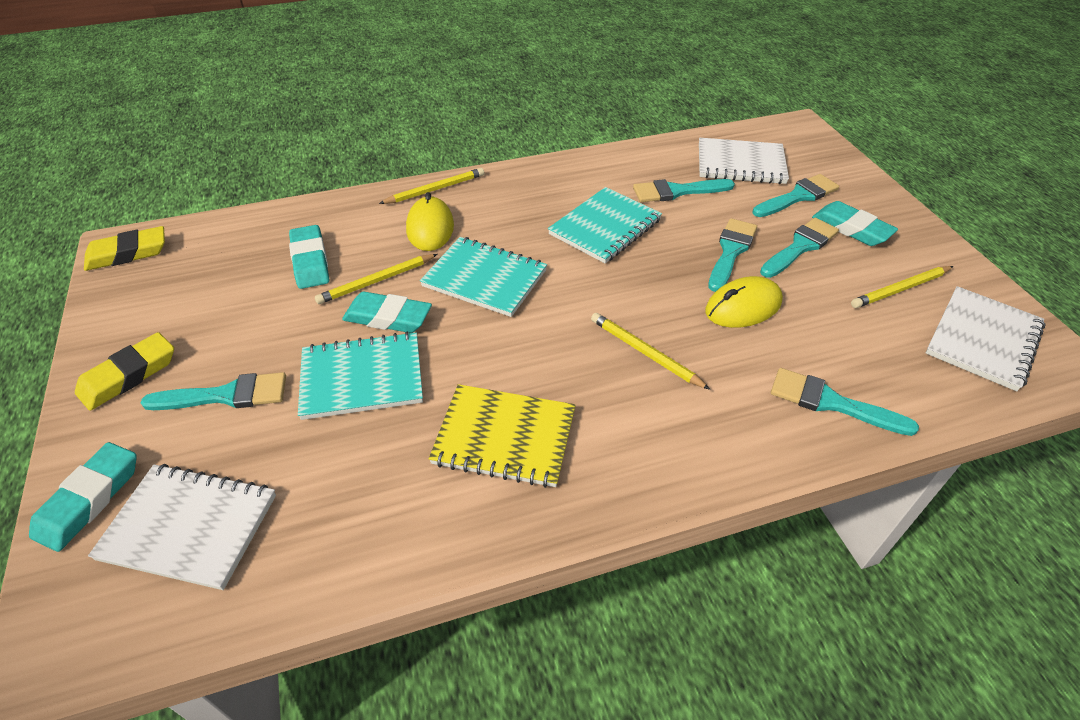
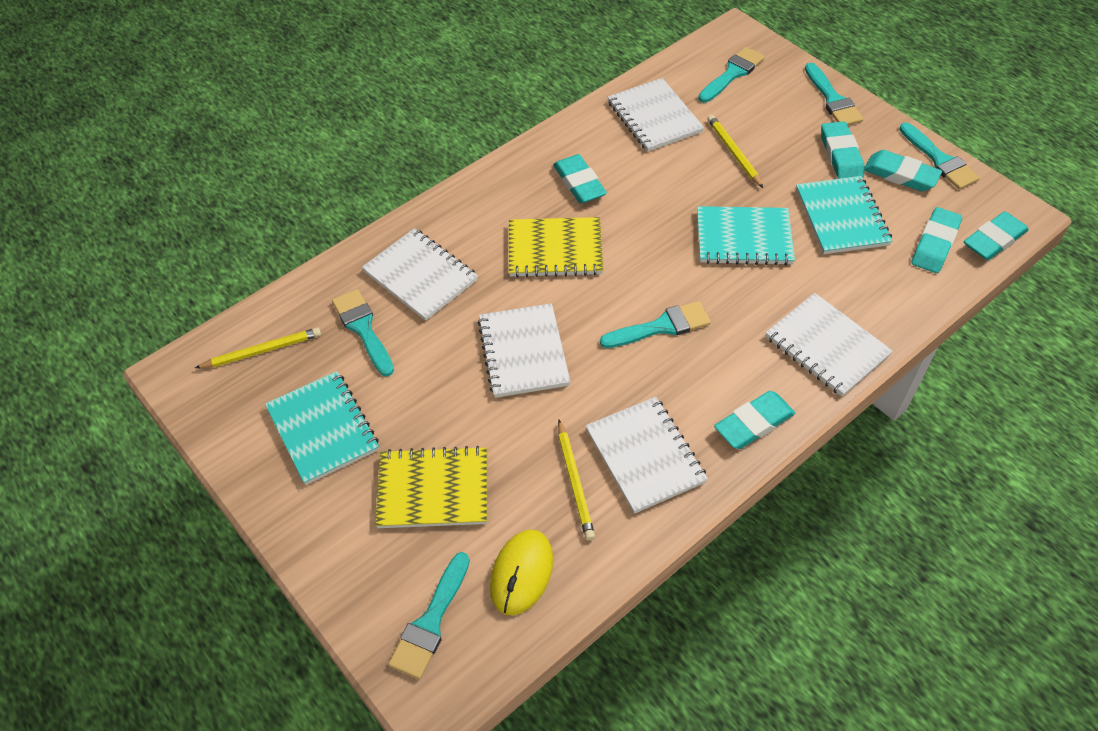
turquoise eraser: [29,442,137,552] [289,225,329,289] [342,292,432,333] [812,201,898,246] = 4 -> [553,154,607,204] [714,391,795,449] [821,121,864,179] [864,150,942,191] [911,207,962,273] [964,211,1029,260] = 6
white notebook: [88,464,276,590] [699,138,789,184] [926,286,1046,391] = 3 -> [362,228,478,321] [477,303,570,398] [585,397,708,514] [608,78,704,152] [765,293,893,397] = 5
yellow eraser: [75,332,174,411] [84,226,165,271] = 2 -> none = 0
yellow mouse: [406,192,454,251] [705,276,783,328] = 2 -> [490,529,553,615] = 1
yellow notebook: [429,384,576,488] = 1 -> [375,446,487,528] [509,217,603,278] = 2
yellow pencil: [315,254,437,304] [379,168,484,204] [591,313,710,390] [851,266,954,308] = 4 -> [195,327,321,368] [558,420,595,541] [707,115,763,188] = 3

